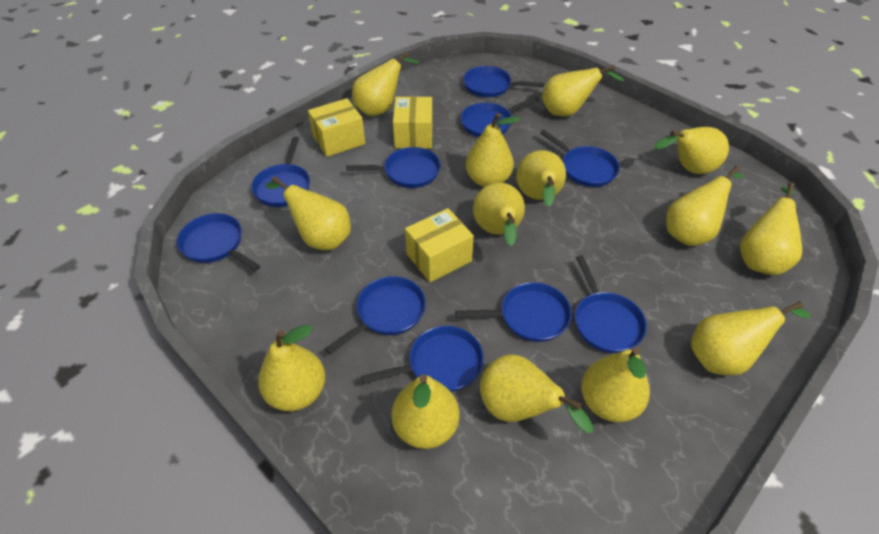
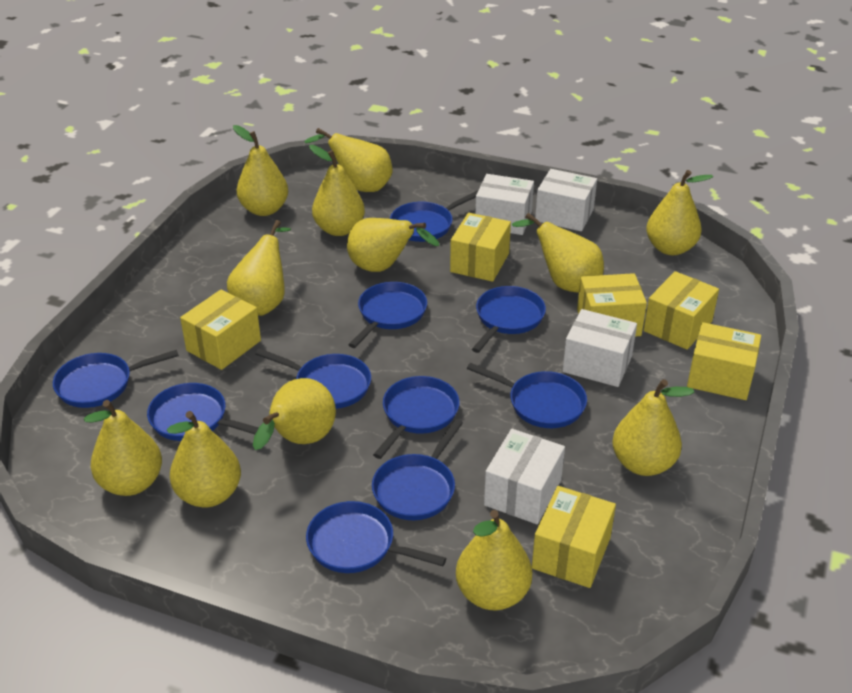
white box: none = 0 -> [475,174,534,235] [484,429,565,524] [535,169,597,231] [563,309,637,387] = 4
yellow box: [308,98,365,157] [393,96,433,149] [405,208,474,282] = 3 -> [180,289,261,370] [450,213,511,282] [532,486,616,588] [577,273,647,337] [644,271,719,350] [687,322,761,400] = 6
yellow pear: [258,325,325,411] [265,176,351,250] [352,51,420,116] [392,374,460,449] [466,113,521,187] [473,182,525,246] [480,354,593,433] [516,150,566,207] [542,65,625,116] [581,347,650,422] [654,127,729,174] [666,166,744,246] [691,301,811,375] [740,182,802,275] = 14 -> [84,400,162,496] [167,411,241,508] [227,220,291,316] [233,125,288,216] [253,378,336,450] [304,128,393,192] [309,145,365,236] [347,218,439,272] [456,510,532,610] [512,213,604,293] [612,379,695,476] [646,170,713,255] = 12

